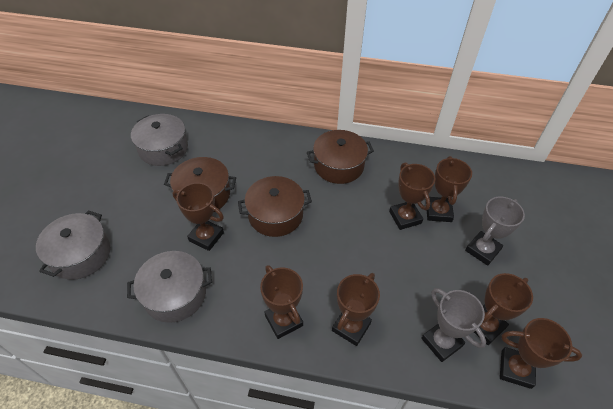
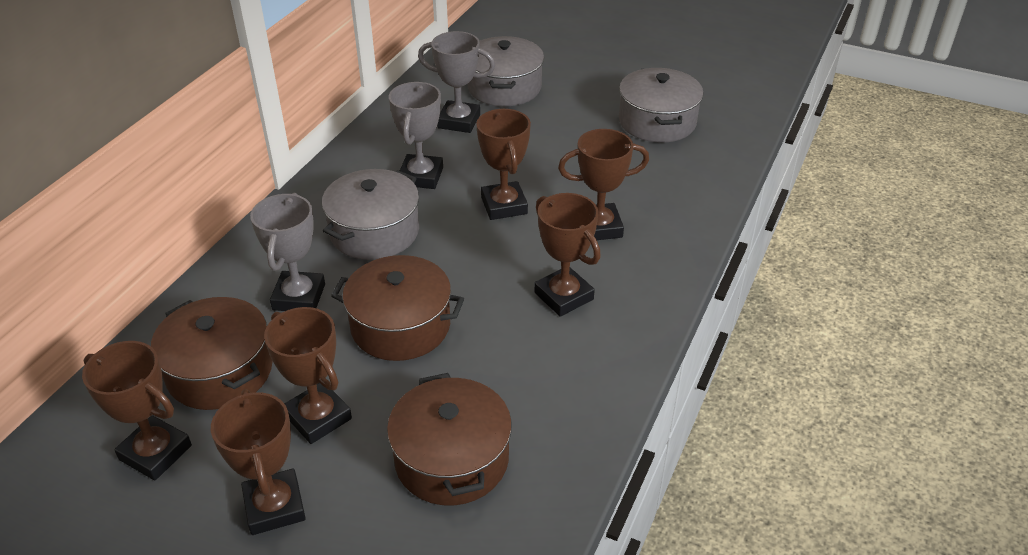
brown trophy: [173,183,224,251] [260,265,303,339] [332,273,380,346] [389,163,435,230] [427,156,472,222] [474,273,533,345] [500,318,582,389] = 7 -> [82,341,192,480] [211,389,306,535] [264,307,352,444] [476,109,531,220] [534,193,601,317] [558,129,649,240] = 6
grey trophy: [421,288,486,362] [465,197,525,266] = 2 -> [250,193,325,311] [389,82,443,189] [418,31,495,133] = 3

